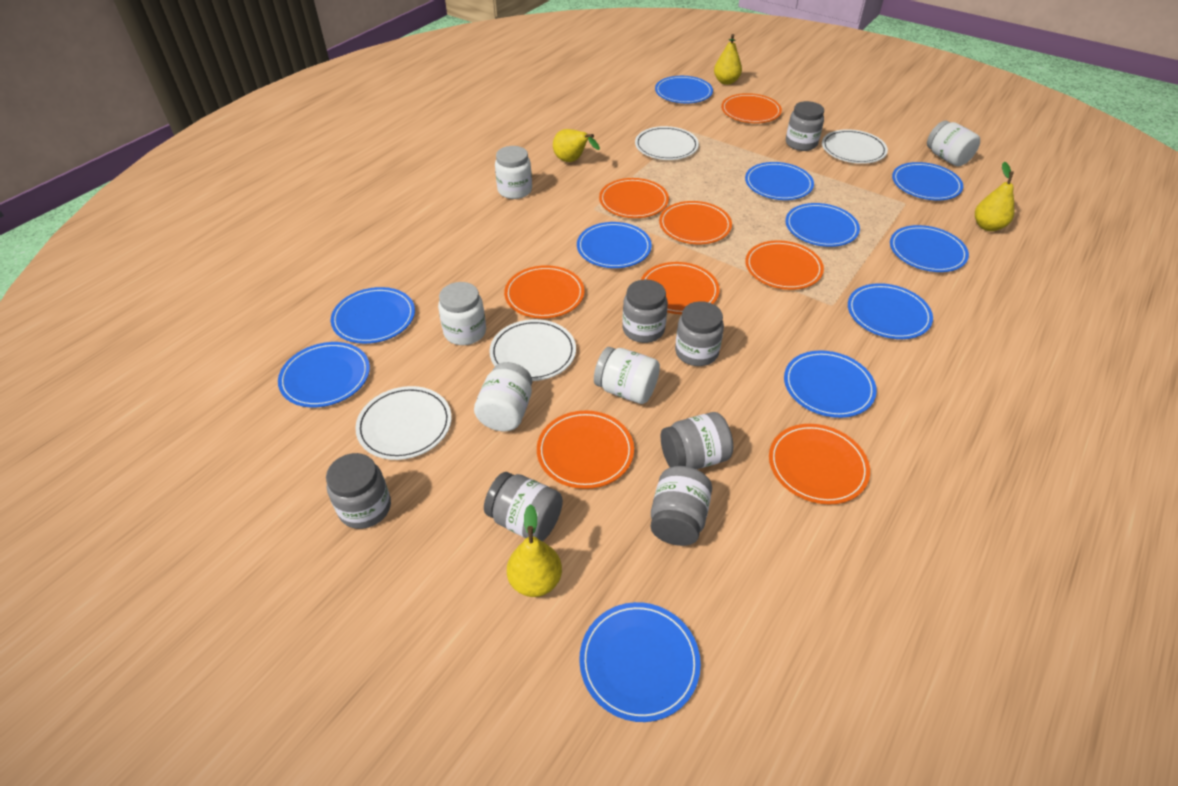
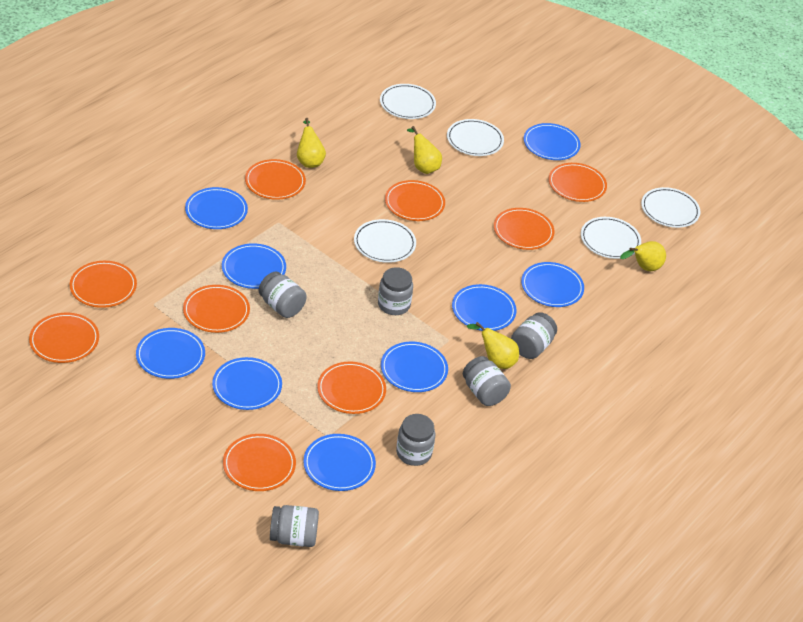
blue plate: [278,342,370,407] [331,287,415,344] [577,222,652,268] [579,602,701,722] [655,76,713,104] [745,162,814,200] [784,350,877,418] [785,203,860,247] [848,283,933,339] [890,225,969,272] [892,162,963,200] = 11 -> [136,328,205,379] [185,187,248,229] [212,357,282,410] [222,243,286,289] [303,434,376,491] [381,342,448,392] [452,284,516,331] [521,262,584,307] [524,123,581,160] = 9
grey jar: [326,453,391,529] [484,472,563,541] [622,279,668,343] [650,466,712,546] [661,412,733,469] [675,301,724,366] [786,101,824,151] = 7 -> [259,272,306,318] [270,505,319,547] [378,267,413,315] [396,414,435,466] [463,356,511,406] [511,312,557,359] = 6
orange plate: [504,265,585,319] [537,411,634,489] [599,178,669,218] [641,262,720,314] [659,201,732,244] [721,93,782,123] [745,240,824,290] [769,424,870,505] = 8 -> [29,313,99,363] [70,261,137,308] [183,285,250,333] [223,434,296,491] [245,159,306,200] [317,362,386,414] [385,180,445,221] [494,208,555,250] [549,163,607,202] = 9
white jar: [438,282,486,345] [474,362,532,431] [495,146,532,199] [594,347,660,404] [927,121,980,166] = 5 -> none = 0
white plate: [355,386,451,460] [489,319,576,381] [635,126,699,160] [822,129,888,164] = 4 -> [354,219,416,263] [380,84,436,119] [447,119,504,156] [581,217,641,259] [641,187,700,228] = 5

